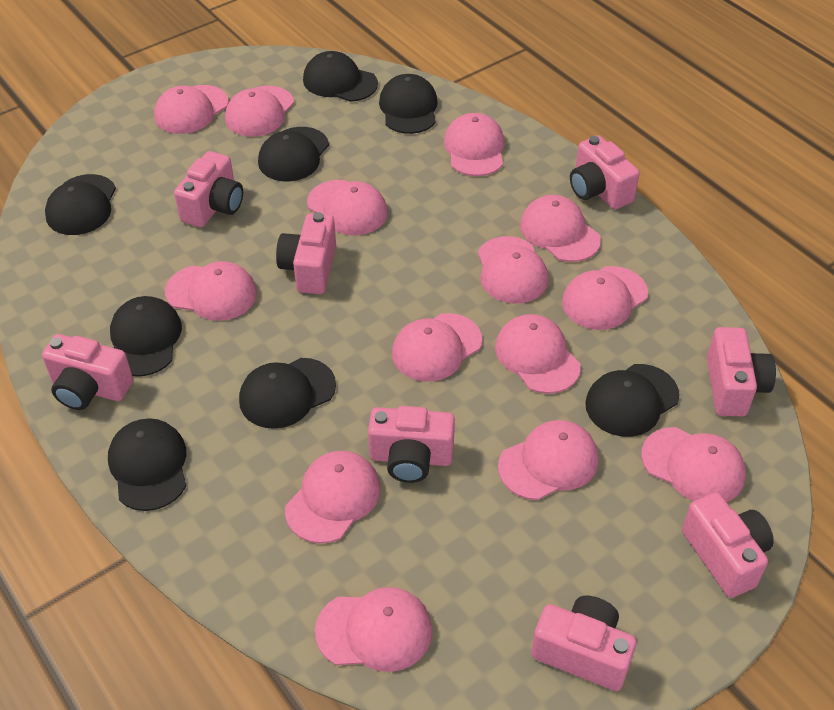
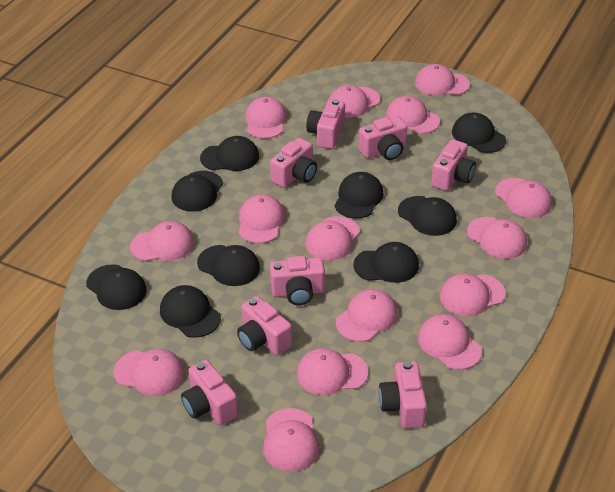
black cap: [45,174,116,235] [108,418,186,511] [110,296,182,377] [239,358,336,429] [258,127,329,182] [303,51,378,102] [379,74,438,134] [585,364,679,437] = 8 -> [86,264,147,310] [160,285,221,338] [172,171,223,211] [197,245,260,286] [200,136,259,171] [334,172,384,219] [353,242,419,283] [398,196,457,236] [452,113,506,153] = 9
pink cap: [154,85,229,134] [165,261,257,321] [225,86,294,137] [285,451,381,543] [307,180,388,235] [315,587,432,672] [392,313,482,382] [444,113,504,176] [478,236,549,304] [495,314,581,394] [498,420,599,500] [520,195,601,262] [562,266,648,330] [641,427,746,502] = 14 -> [114,349,185,396] [130,221,194,261] [238,194,285,243] [245,97,287,139] [263,408,320,472] [297,348,368,395] [305,216,360,260] [328,85,380,118] [336,289,398,342] [386,96,440,134] [415,64,470,96] [418,314,482,370] [440,273,506,316] [467,217,527,259] [495,178,552,218] = 15

